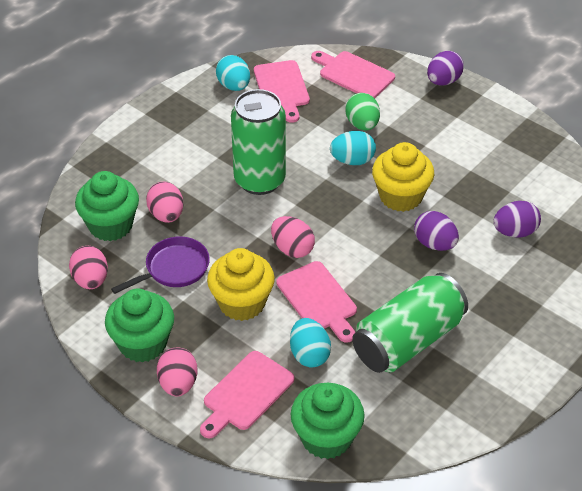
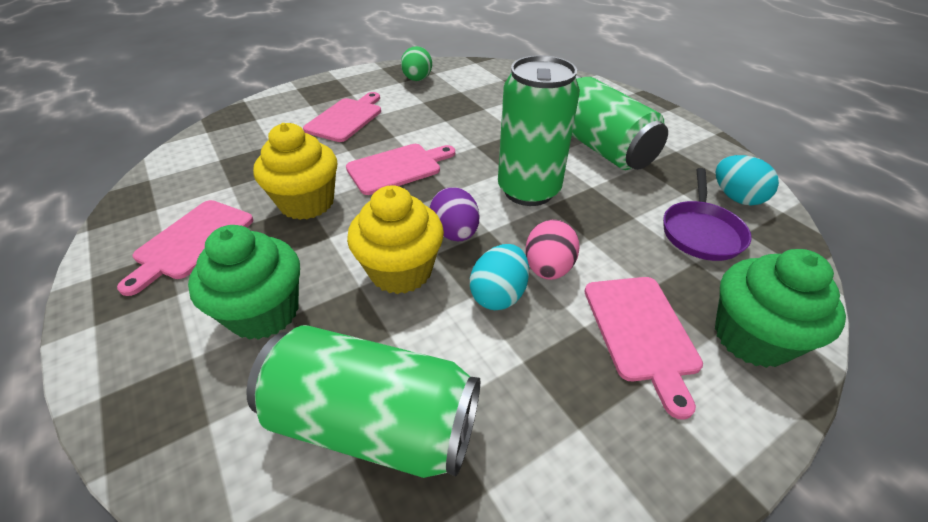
green can: [231,89,286,195] [352,273,468,373] = 2 -> [246,325,480,478] [498,55,580,206] [572,76,668,170] = 3
green cupcake: [75,171,139,241] [105,289,174,363] [291,383,365,459] = 3 -> [188,225,300,340] [715,249,846,368] = 2
pink egg: [69,246,108,289] [146,182,183,223] [157,347,197,396] [271,216,315,258] = 4 -> [525,220,580,280] = 1
purple egg: [414,211,459,251] [427,51,464,86] [493,201,541,238] = 3 -> [430,187,479,241] = 1
turquoise egg: [216,55,250,91] [290,318,331,368] [330,131,376,165] = 3 -> [470,244,529,310] [716,155,779,205] = 2

